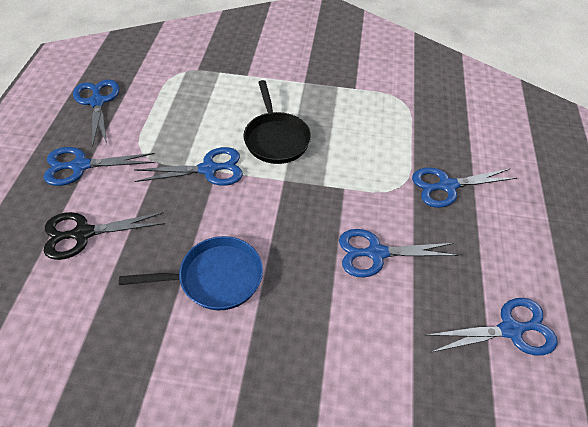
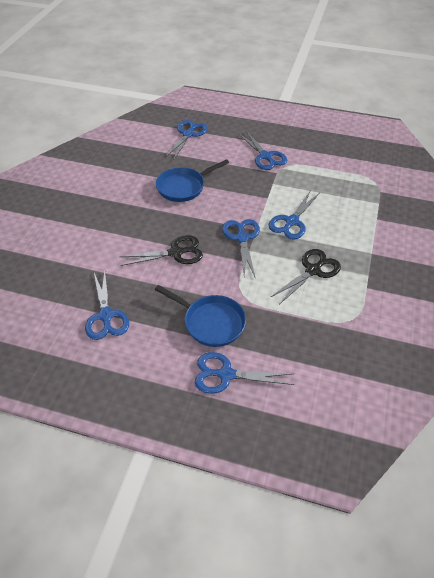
black pan: [244,80,311,164] = 1 -> none = 0
black scissors: [43,212,165,260] = 1 -> [120,235,203,266] [270,249,341,305] = 2
blue pan: [119,236,263,310] = 1 -> [155,285,246,347] [156,159,229,202] = 2

